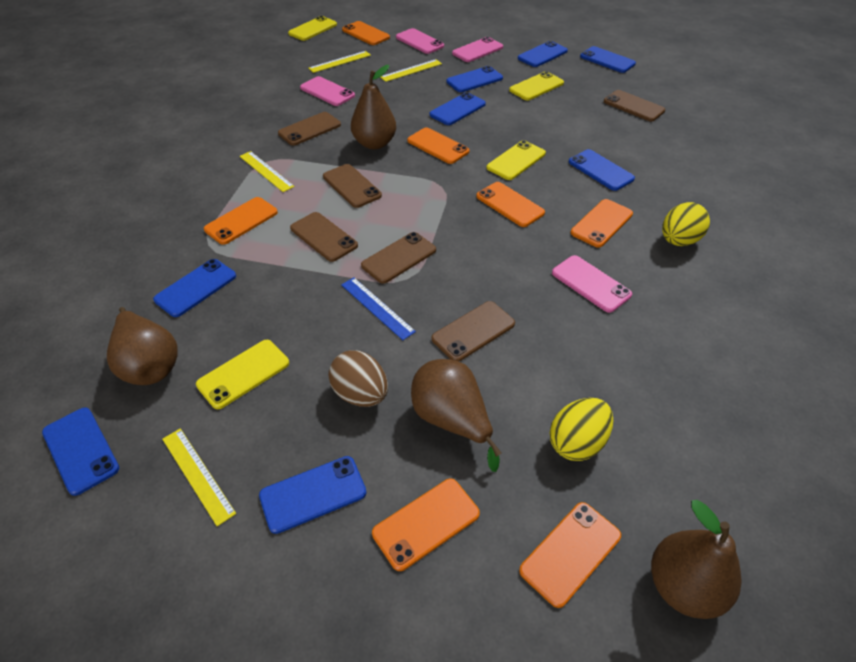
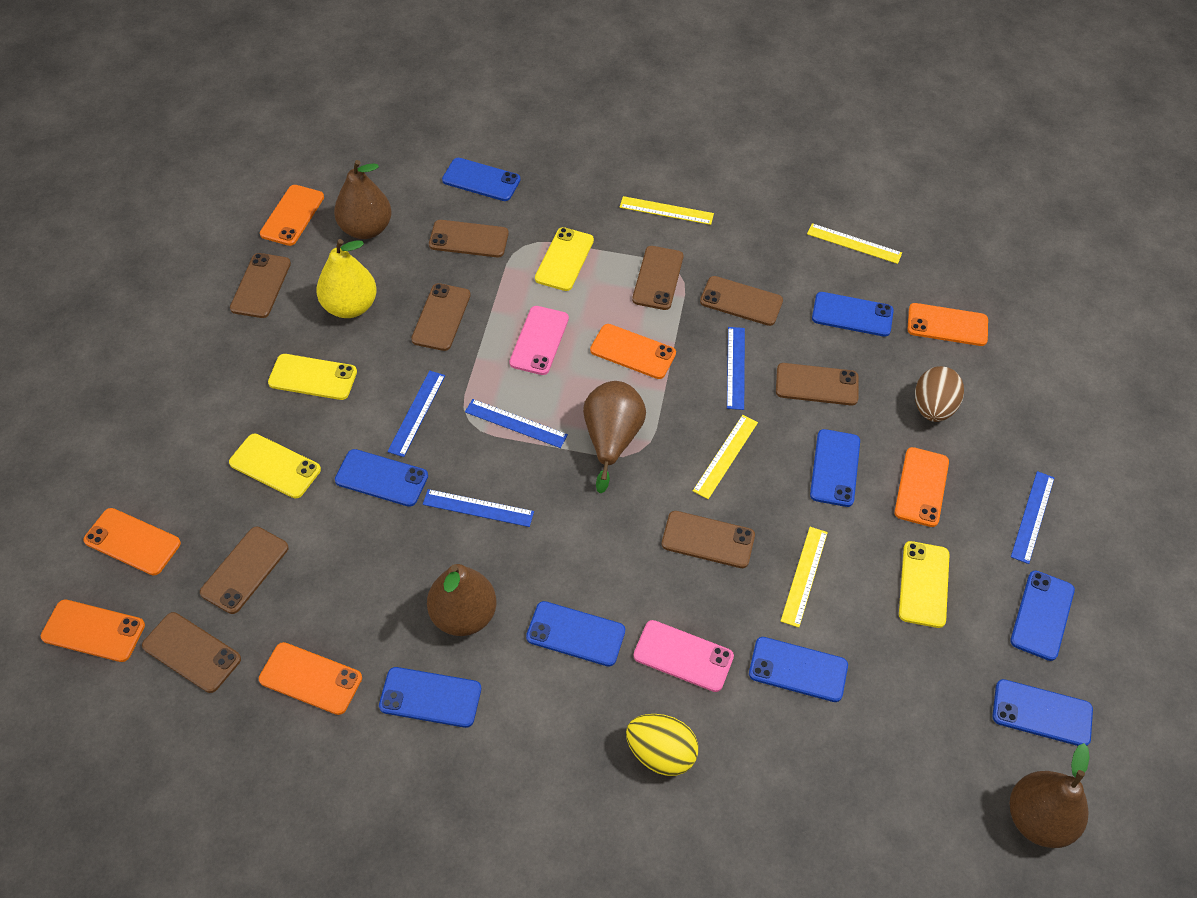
blue phone: [42,407,119,496] [153,259,236,317] [259,456,367,534] [429,92,486,125] [446,66,503,92] [518,41,568,67] [569,149,635,191] [580,46,636,73] = 8 -> [335,449,428,507] [379,667,481,728] [442,158,521,201] [526,601,625,667] [749,637,848,702] [810,429,860,507] [812,292,894,337] [992,679,1093,746] [1010,570,1075,661] = 9
blue ruler: [341,277,416,340] = 1 -> [387,371,445,457] [423,489,534,527] [465,399,568,448] [727,327,745,410] [1011,471,1054,564] = 5
brown phone: [278,112,341,146] [290,212,358,262] [323,164,382,208] [361,232,436,284] [432,301,515,361] [604,90,665,122] = 6 -> [142,612,241,693] [200,527,289,614] [230,253,291,318] [411,283,471,351] [429,220,509,257] [632,246,683,310] [662,511,755,568] [700,276,783,326] [776,363,859,405] = 9
pink phone: [300,76,355,106] [396,28,444,54] [452,37,503,62] [552,255,632,313] = 4 -> [509,306,569,375] [633,620,734,692] = 2
yellow egg: [550,398,614,461] [662,202,710,246] = 2 -> [626,714,698,776] = 1
yellow pear: none = 0 -> [316,239,377,318] = 1

